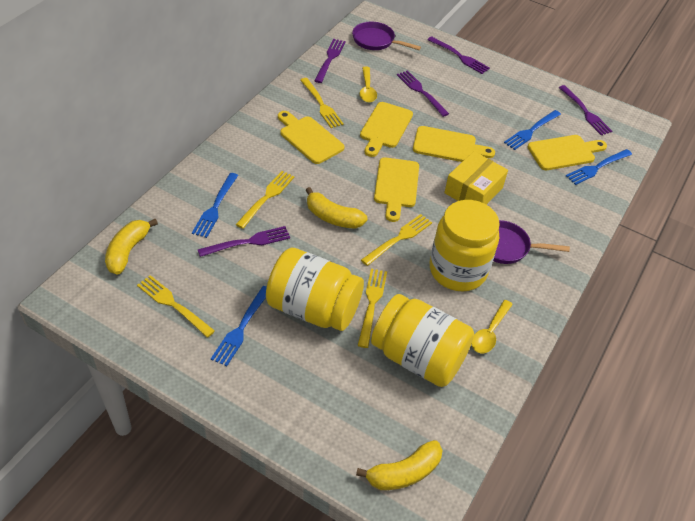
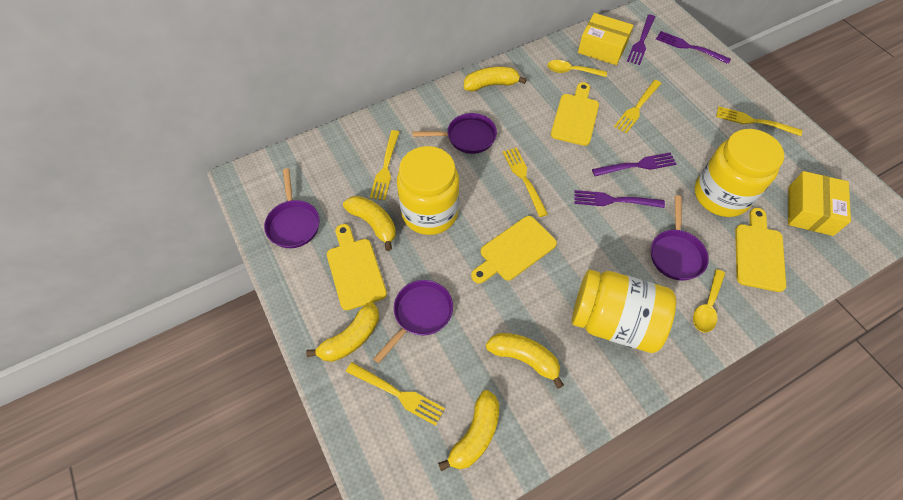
blue fork: [192,173,238,238] [211,286,267,366] [504,110,561,150] [566,149,632,185] = 4 -> none = 0
purple fork: [198,226,290,257] [314,39,346,83] [397,70,449,117] [427,36,490,74] [559,85,612,135] = 5 -> [574,190,665,208] [592,153,676,176] [627,15,655,65] [656,31,731,64] = 4
purple pan: [352,22,421,50] [493,220,570,264] = 2 -> [264,168,320,248] [373,280,453,363] [413,113,497,154] [651,196,709,281] = 4
yellow banana: [105,219,158,275] [306,187,368,229] [356,440,443,490] = 3 -> [306,302,379,362] [343,196,396,251] [438,390,499,471] [464,67,527,92] [486,333,564,389] = 5
yellow box: [444,151,508,205] = 1 -> [578,13,633,65] [788,171,851,236] = 2
yellow cutting board: [278,111,345,164] [360,102,413,157] [374,157,419,222] [413,126,495,162] [528,135,607,170] = 5 -> [327,224,387,310] [471,216,557,284] [551,82,599,146] [735,208,786,292] = 4

